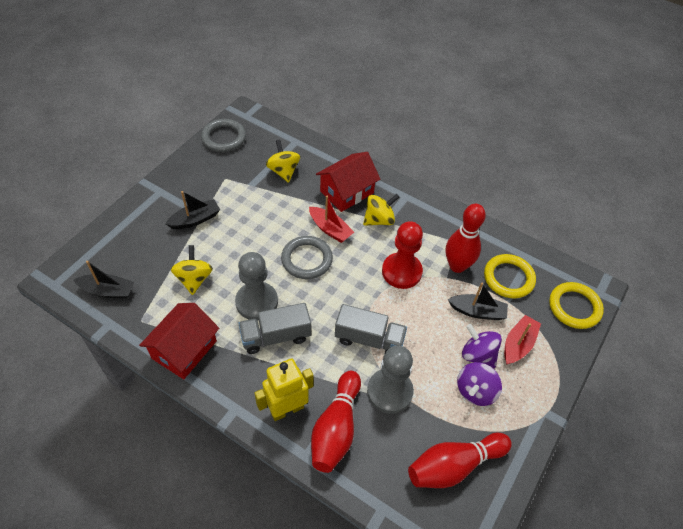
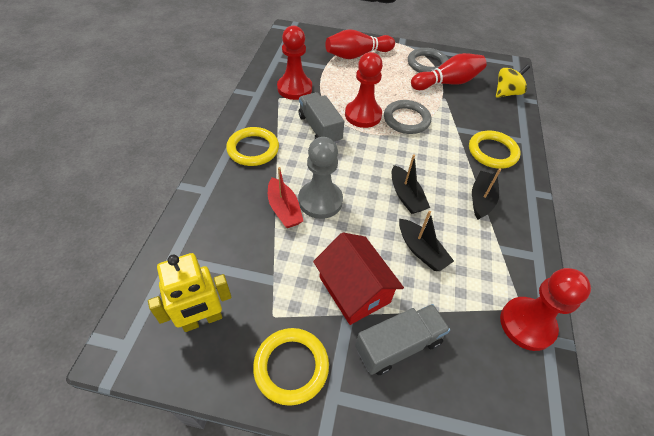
grey pawn: [235,252,278,320] [367,346,414,414] = 2 -> [299,137,343,219] = 1
purple spinning top: [457,362,502,406] [462,324,502,368] = 2 -> none = 0
red boat: [309,196,354,243] [504,315,541,365] = 2 -> [268,167,303,228] = 1
red bowling pin: [311,371,361,473] [408,433,512,488] [446,204,486,273] = 3 -> [325,29,395,59] [411,53,487,90] = 2
red house: [139,303,219,379] [316,152,380,212] = 2 -> [313,232,404,325] = 1
red pawn: [382,221,423,289] = 1 -> [277,26,312,100] [345,52,383,128] [500,268,591,351] = 3
yellow ring: [484,254,536,298] [549,282,604,329] = 2 -> [226,127,279,166] [253,328,329,406] [469,131,521,169] = 3
yellow spinning top: [171,245,213,295] [266,140,300,183] [363,194,400,226] = 3 -> [496,64,530,98] = 1

